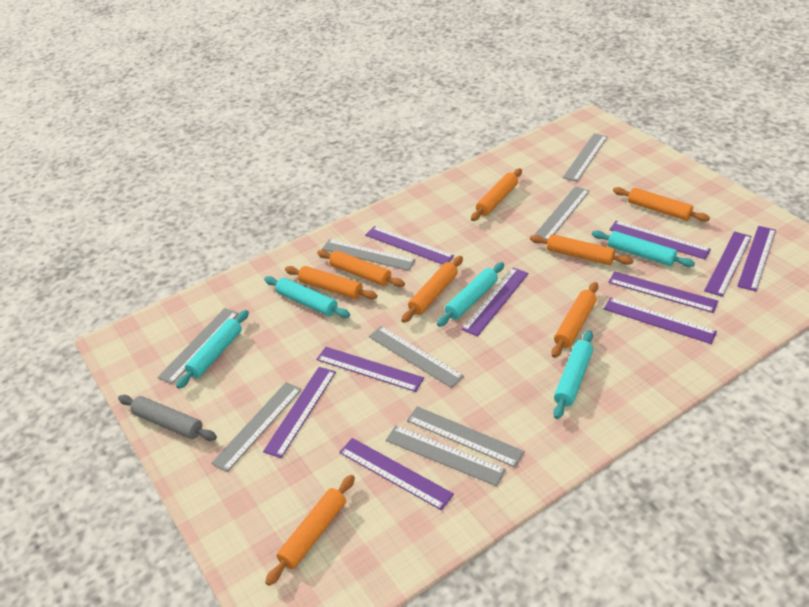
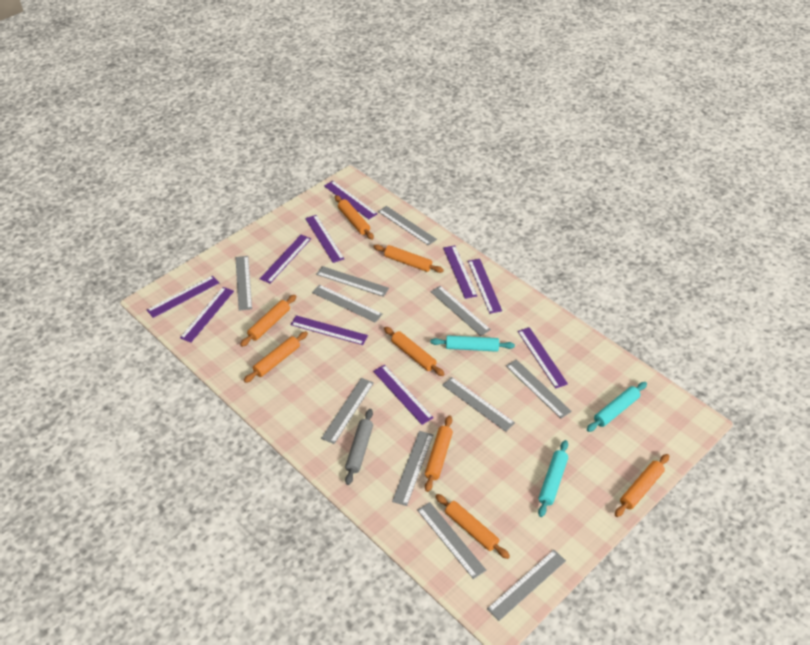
grey ruler: [157,308,239,384] [211,382,302,472] [322,239,416,271] [369,326,464,388] [386,425,506,486] [407,406,525,468] [534,186,589,239] [563,133,608,182] = 8 -> [235,256,252,311] [312,285,383,323] [316,266,389,297] [321,378,374,444] [378,206,437,246] [392,431,433,506] [417,502,486,579] [430,286,491,336] [442,377,515,432] [487,550,566,621] [506,359,572,418] = 11
turquoise rolling pin: [176,310,249,389] [264,276,350,318] [437,262,504,327] [553,330,593,419] [592,230,695,267] = 5 -> [430,335,515,352] [538,440,568,517] [587,382,647,432] = 3

